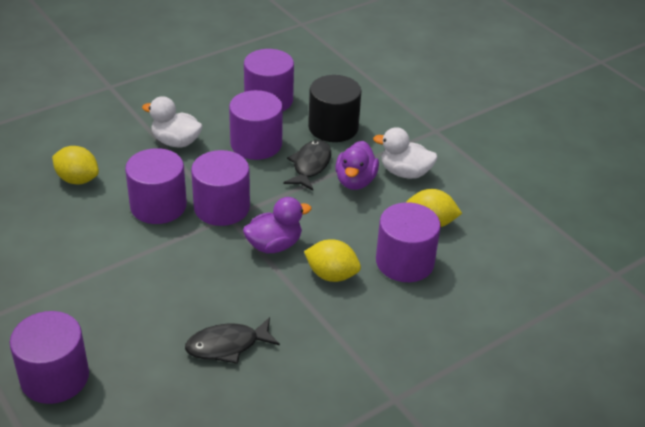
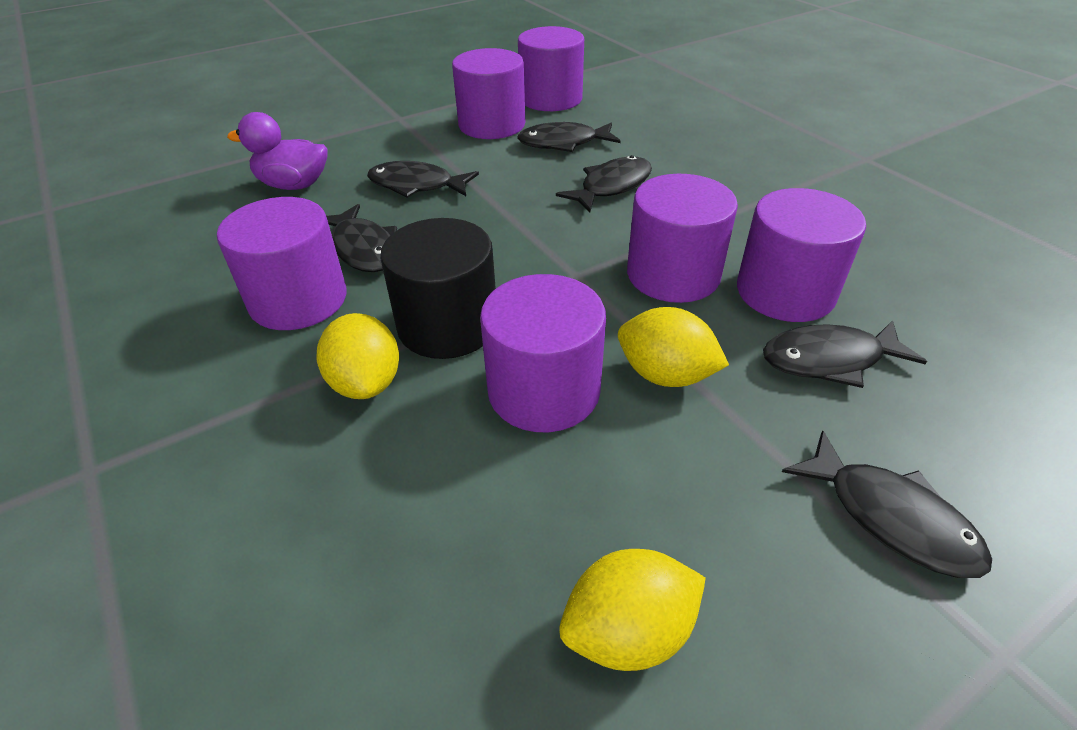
black fish: [185,317,280,364] [284,140,331,191] = 2 -> [326,204,397,272] [367,161,479,198] [517,122,621,152] [556,155,652,212] [763,321,927,388] [782,430,992,578] = 6
purple duck: [243,197,311,253] [335,141,379,190] = 2 -> [227,112,327,190] = 1
white duck: [142,96,203,147] [373,127,437,179] = 2 -> none = 0

